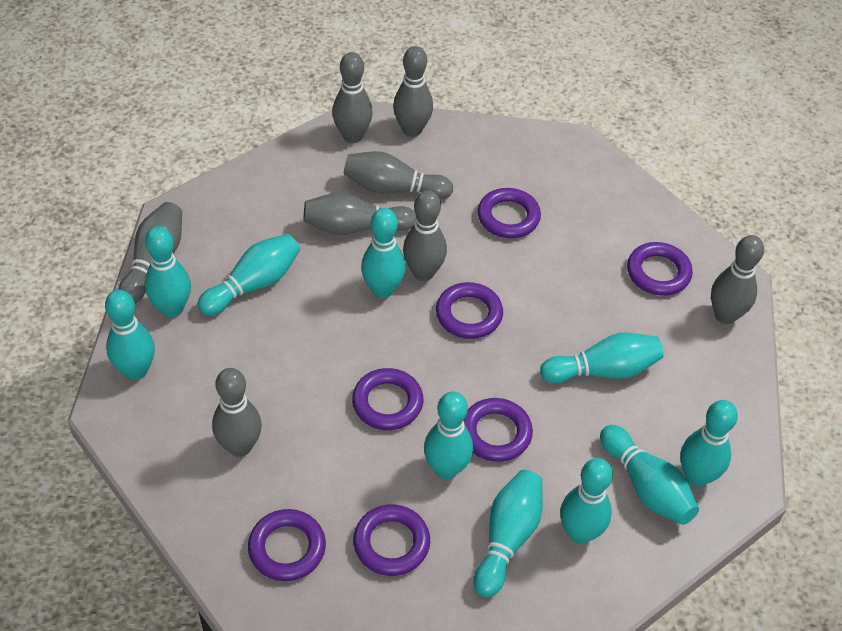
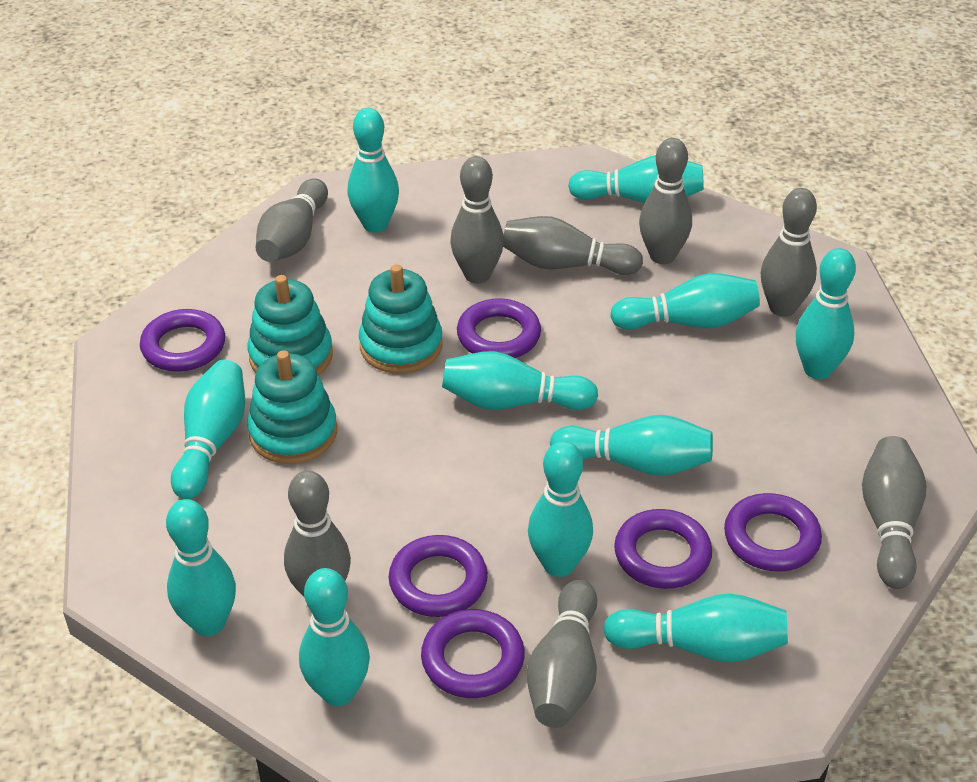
purple ring: [248,509,326,581] [352,368,423,430] [353,504,430,576] [436,282,503,339] [463,398,533,462] [477,188,541,238] [627,242,693,296] = 7 -> [140,309,225,372] [389,535,488,617] [421,609,525,698] [457,298,541,358] [614,509,712,589] [724,493,822,572] = 6
turquoise bowling pin: [105,290,155,380] [145,226,191,317] [197,234,300,316] [361,208,406,298] [424,392,473,479] [474,470,543,598] [540,332,663,383] [560,458,613,544] [600,425,699,525] [680,400,738,487] = 10 -> [166,499,236,636] [171,360,245,499] [299,568,370,706] [348,108,399,233] [442,351,598,410] [528,441,593,577] [550,415,713,476] [568,156,704,203] [603,593,788,662] [610,273,760,330] [795,248,856,379] = 11
turquoise stacking toy: none = 0 -> [247,275,333,375] [247,350,337,464] [359,264,443,374] = 3

